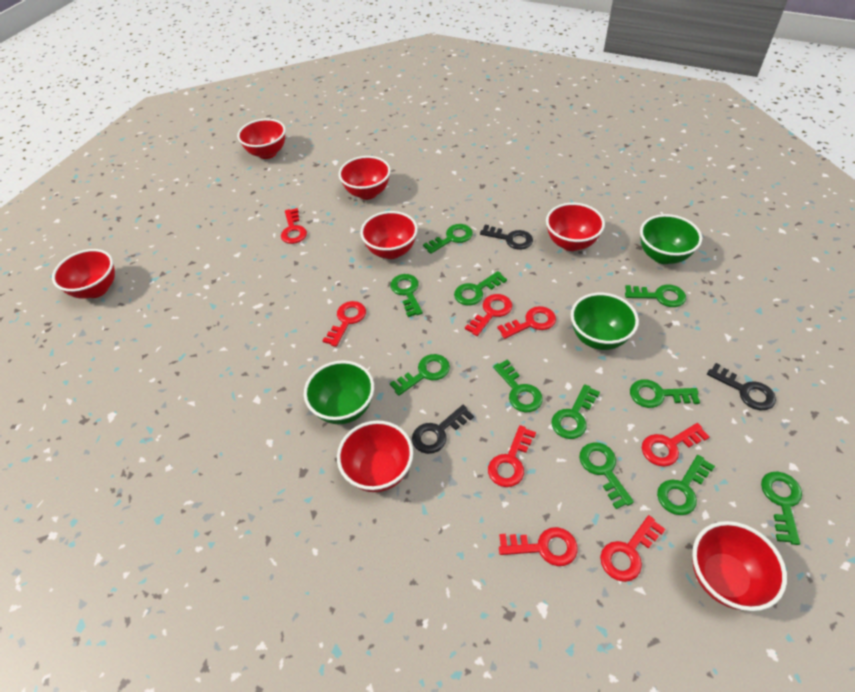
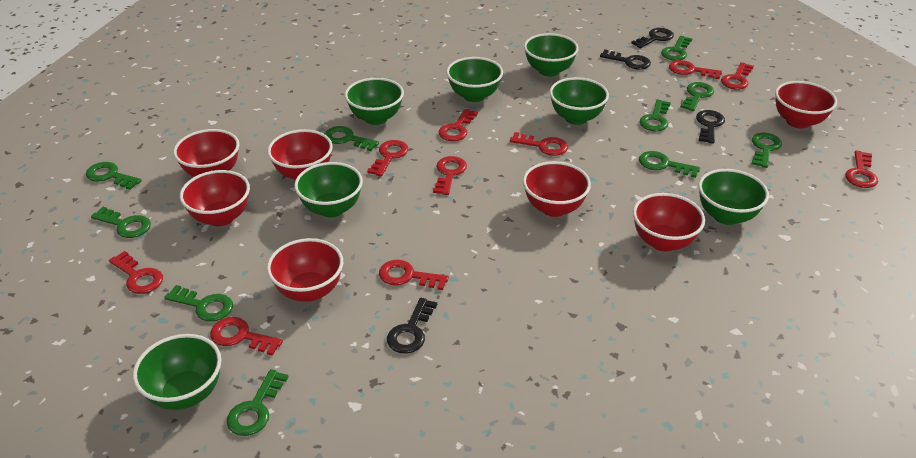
black key: [412,405,474,454] [480,225,533,250] [707,363,776,411] = 3 -> [387,298,437,354] [600,49,651,69] [631,28,674,48] [696,110,725,144] = 4
green bowl: [304,360,374,424] [571,293,639,350] [640,214,702,264] = 3 -> [133,334,221,410] [294,162,363,218] [345,78,404,125] [446,57,503,102] [524,33,579,77] [549,77,609,125] [698,169,769,225] = 7
green key: [390,274,423,317] [390,354,450,396] [423,224,473,254] [454,271,507,306] [493,359,543,413] [551,384,600,439] [579,442,634,509] [625,285,686,307] [630,379,700,408] [657,455,715,515] [761,472,802,545] = 11 -> [86,162,142,190] [91,207,151,238] [164,285,233,322] [227,369,288,436] [325,126,379,151] [639,99,671,131] [639,151,700,178] [661,36,692,61] [680,82,714,111] [752,133,782,168] = 10
red key: [281,208,307,244] [323,301,366,347] [465,294,513,336] [488,425,536,487] [497,306,556,339] [499,527,578,566] [600,515,665,582] [642,423,709,467] = 8 -> [109,251,163,294] [210,317,283,356] [367,140,408,176] [379,260,449,290] [433,156,467,195] [439,109,478,141] [510,132,568,156] [669,60,722,79] [721,62,754,90] [845,150,878,188] = 10

